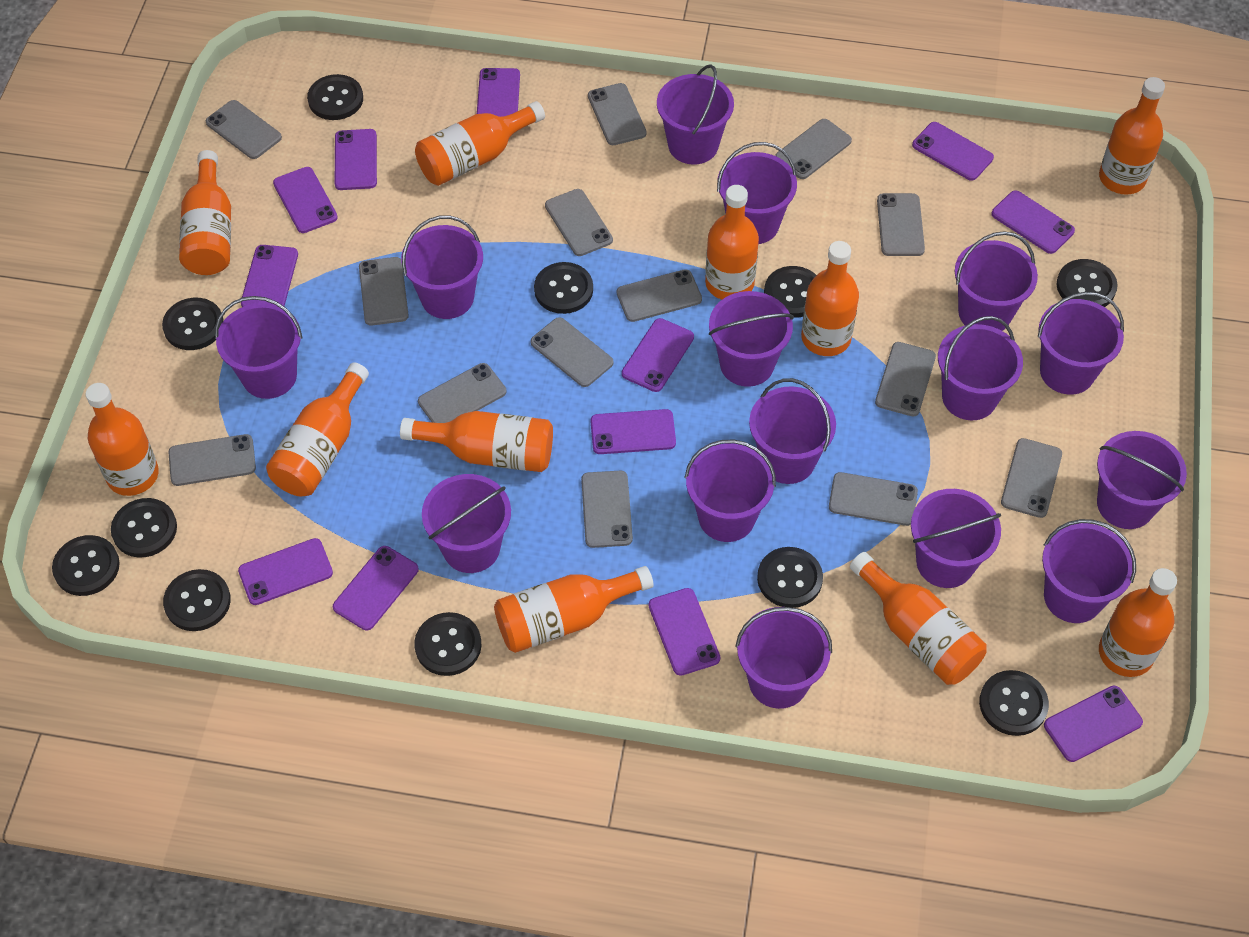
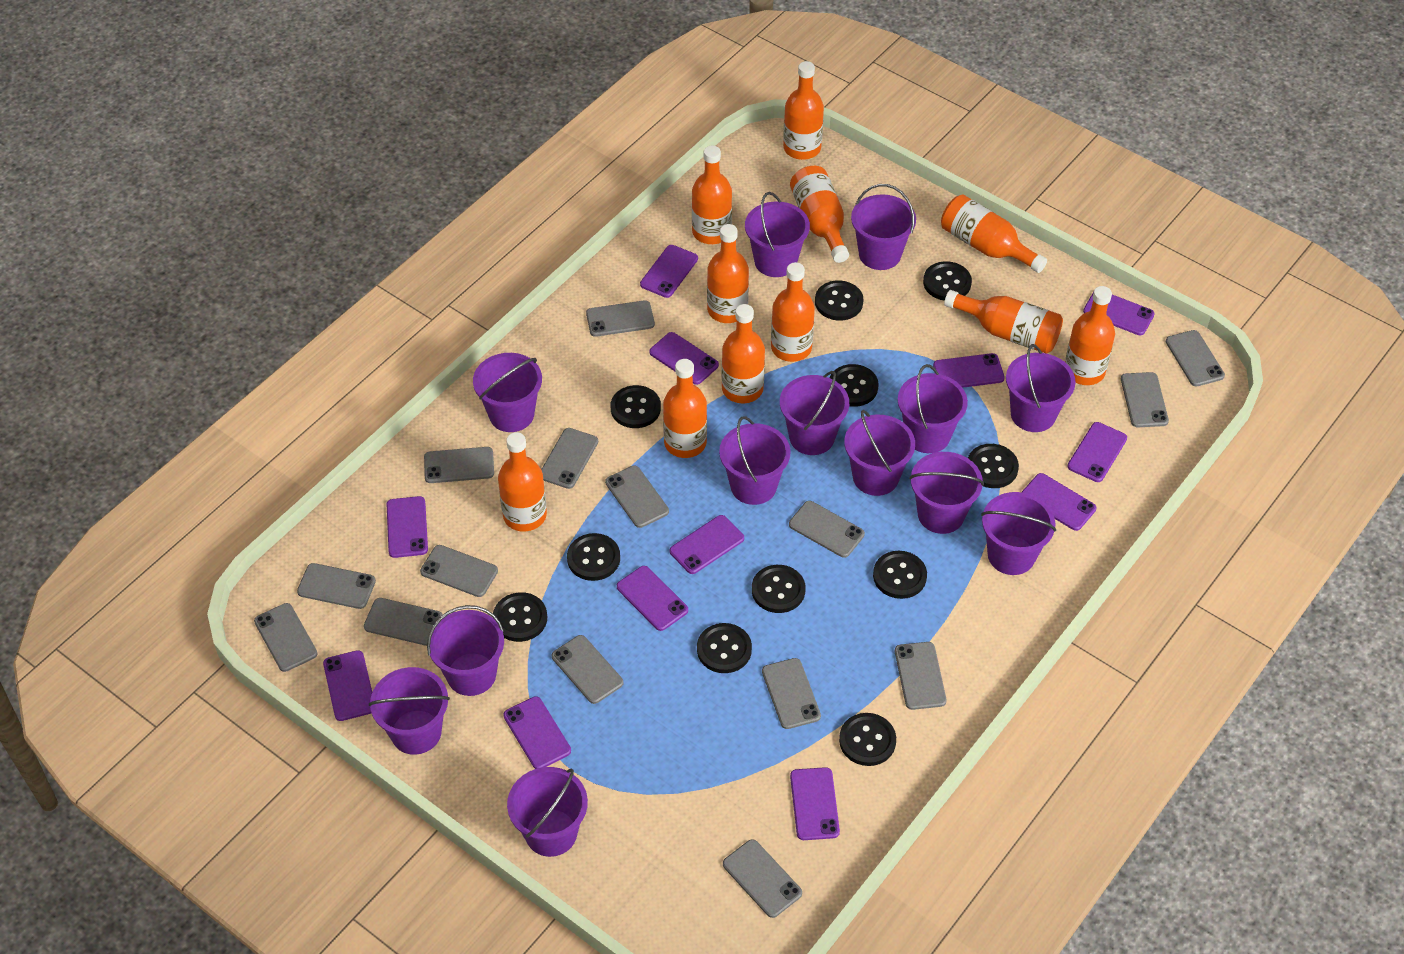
grey phone: [168,434,256,486] [206,100,282,159] [359,257,409,326] [418,363,506,423] [531,317,614,387] [545,189,613,256] [581,471,633,548] [588,83,647,145] [617,269,702,322] [775,119,852,179] [829,472,918,526] [875,342,936,416] [877,193,925,256] [1001,438,1062,518] = 14 -> [254,603,318,672] [297,563,376,609] [364,598,443,646] [420,545,498,597] [424,447,494,483] [541,428,598,489] [552,635,623,704] [586,300,655,337] [605,465,669,528] [723,839,802,918] [762,658,821,729] [789,501,865,558] [895,642,947,710] [1121,372,1169,427] [1166,330,1225,386] = 15
purple bucket: [215,296,303,399] [401,215,483,319] [422,474,511,573] [657,64,734,164] [685,440,776,542] [709,291,794,387] [717,142,797,244] [735,607,832,709] [749,378,836,484] [911,489,1001,588] [938,316,1023,420] [955,231,1038,331] [1038,292,1124,395] [1042,519,1136,623] [1097,431,1187,529] = 15 -> [369,667,450,755] [427,605,504,696] [473,353,542,432] [507,767,588,857] [719,416,791,505] [745,192,810,277] [780,371,849,455] [844,410,915,496] [851,184,916,270] [898,364,968,453] [909,452,984,534] [981,492,1056,575] [1006,344,1076,432] = 13

